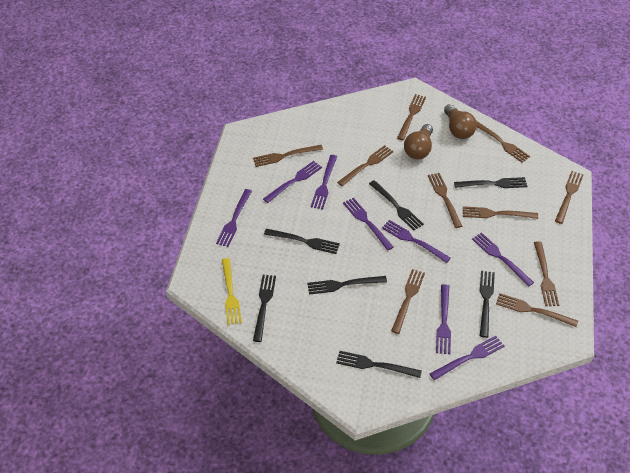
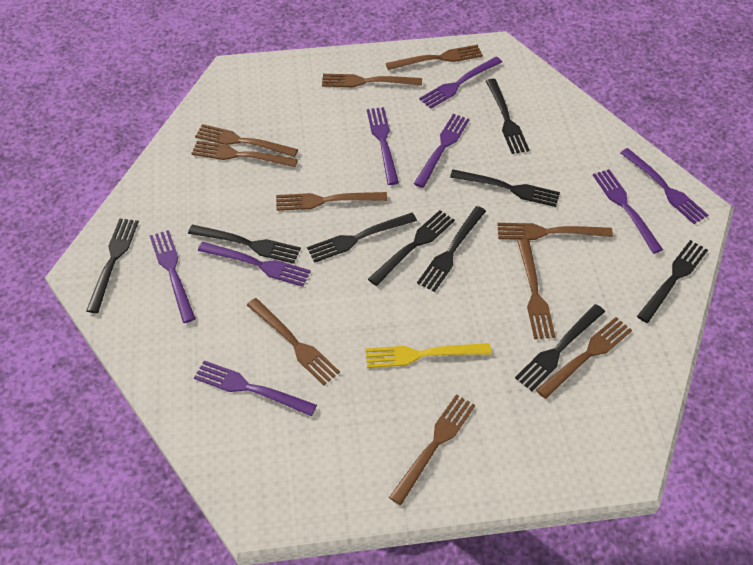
black fork: [253,275,276,342] [264,229,340,254] [307,276,387,295] [336,351,422,378] [369,180,424,230] [454,177,527,188] [480,271,495,338] = 7 -> [86,219,139,313] [188,225,301,264] [307,213,417,263] [368,210,455,286] [417,206,486,292] [450,169,560,207] [486,79,529,154] [515,304,605,391] [637,240,708,323] = 9
brown light bulb: [404,124,433,159] [444,104,477,139] = 2 -> none = 0

